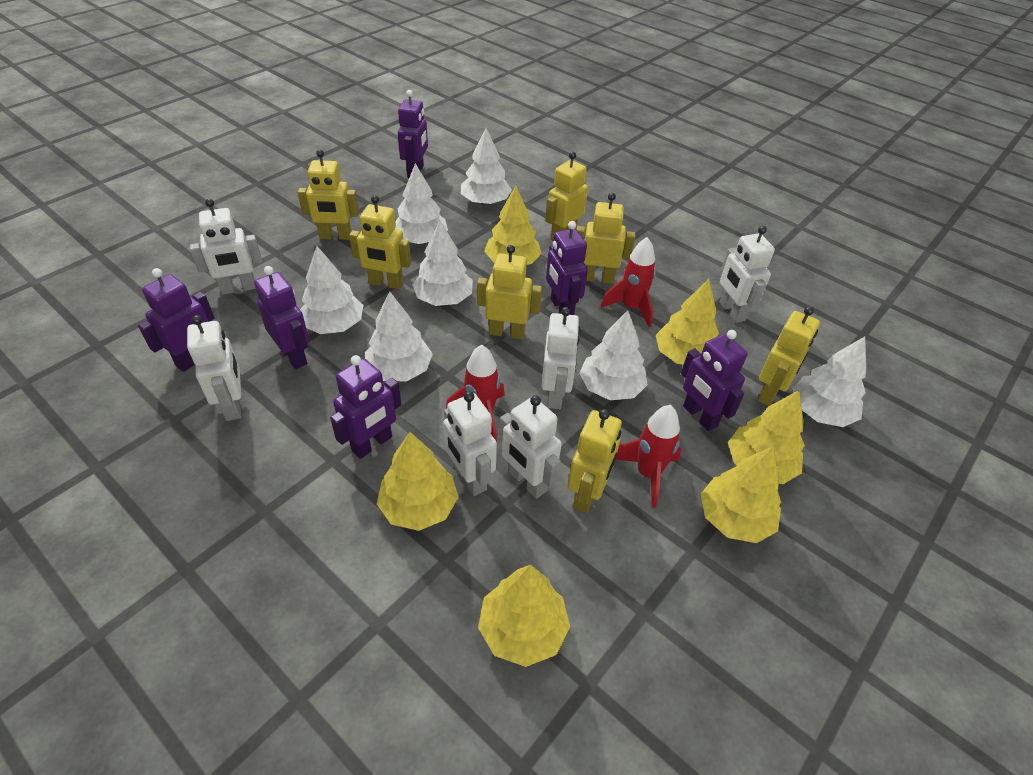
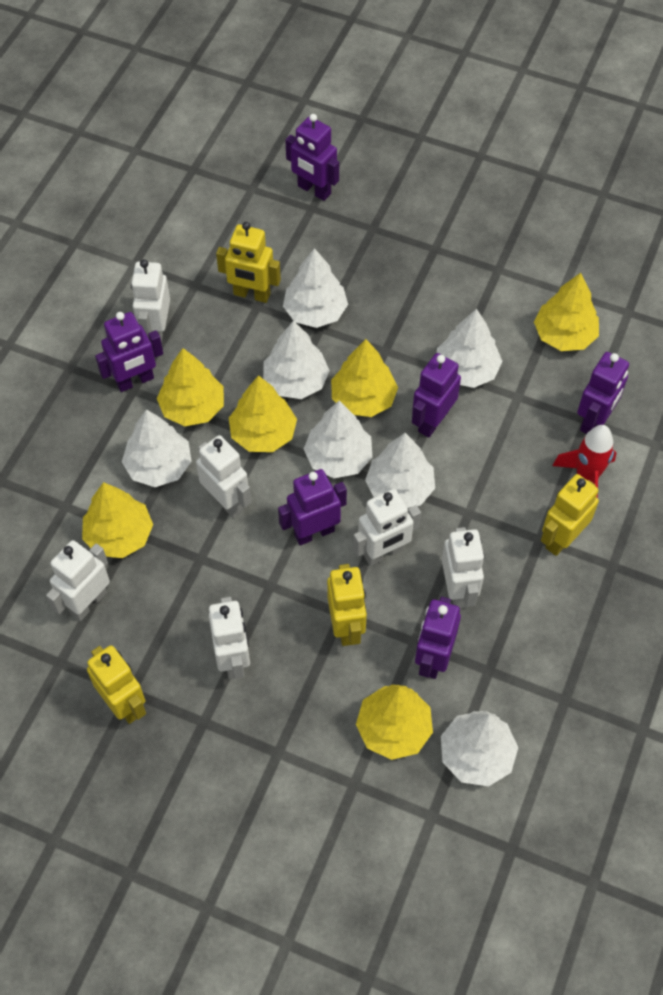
red rocket: [446,345,505,442] [600,237,656,327] [615,405,681,508] = 3 -> [552,425,617,498] = 1
yellow robot: [298,150,359,240] [349,195,411,290] [477,245,542,339] [545,152,588,241] [568,409,622,513] [577,193,635,284] [757,306,820,406] = 7 -> [87,645,146,724] [216,222,281,303] [327,564,367,646] [541,474,599,556] = 4

